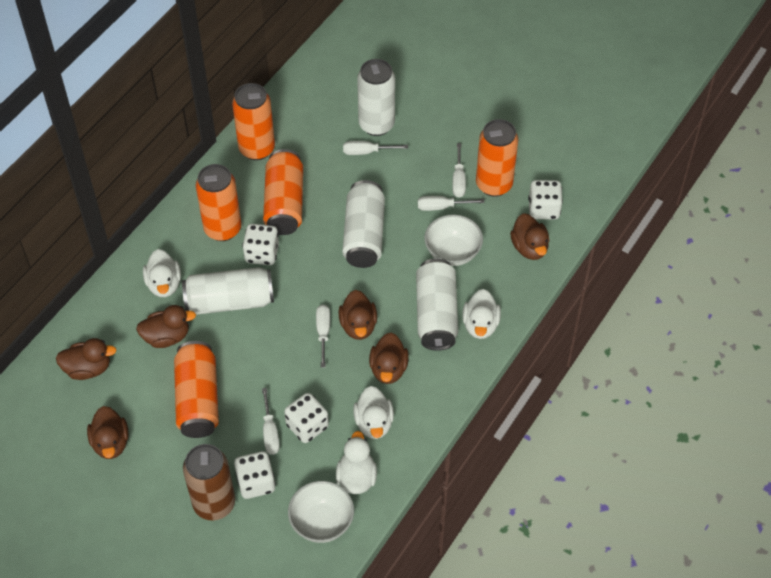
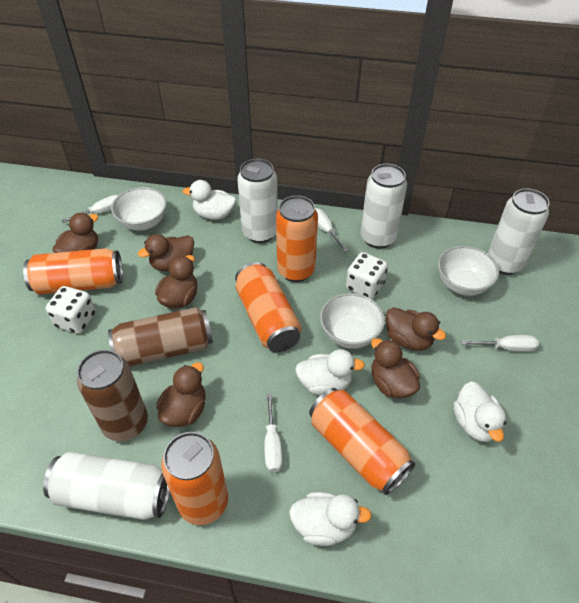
brown can: [183,444,235,520] = 1 -> [77,350,148,441] [108,307,213,366] = 2
white bowl: [288,481,354,543] [424,214,483,266] = 2 -> [111,187,167,231] [320,293,385,349] [438,246,499,296] = 3
white dice: [234,451,276,499] [242,224,279,265] [284,393,329,443] [528,180,563,220] = 4 -> [46,286,96,333] [346,252,388,299] = 2
white screwdriver: [262,388,280,455] [316,305,330,368] [343,141,408,155] [418,196,484,211] [452,143,466,198] = 5 -> [61,195,118,223] [264,393,283,472] [315,208,348,252] [461,335,539,352] = 4

